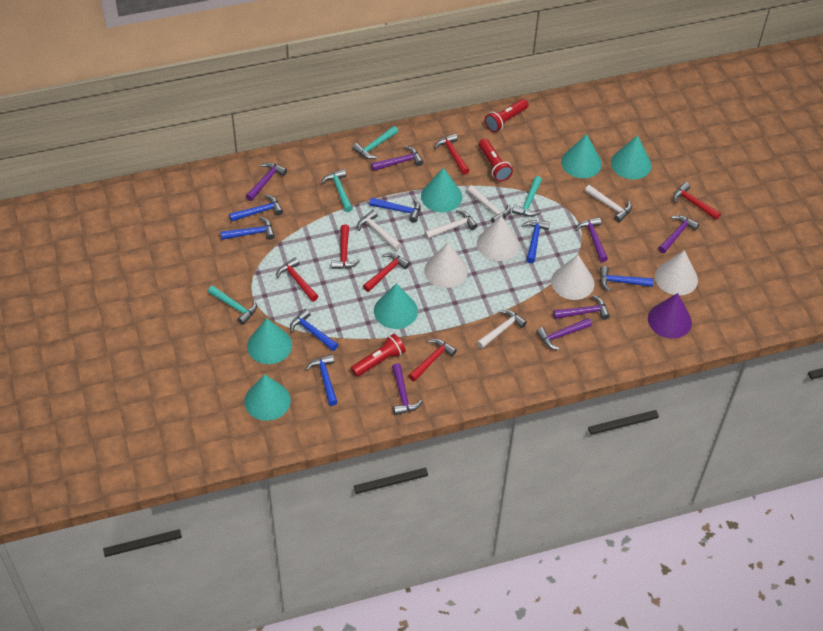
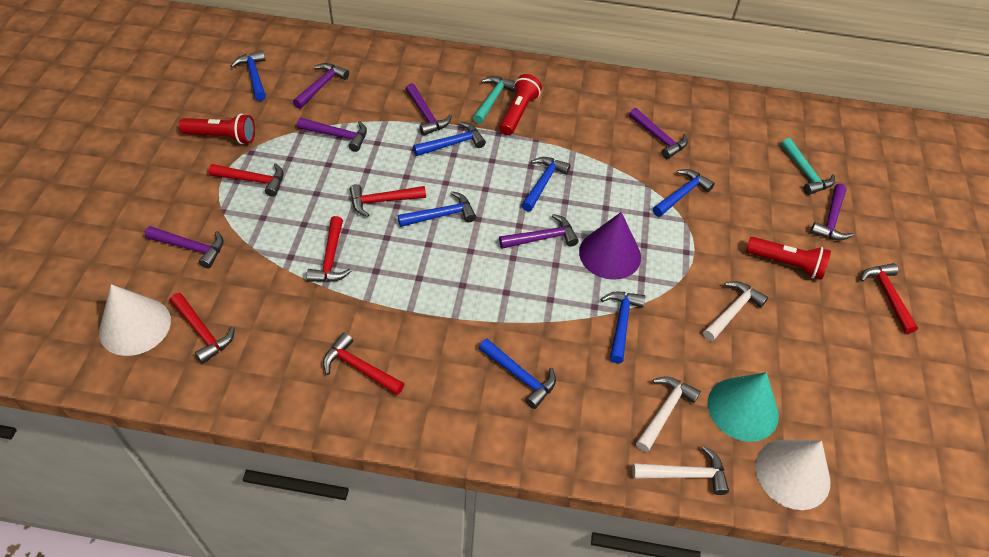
turquoise cone: [244,374,291,421] [247,318,292,364] [374,283,418,329] [421,168,462,213] [561,134,602,178] [611,135,652,179] = 6 -> [708,372,779,442] = 1
turquoise hammer: [208,286,257,325] [321,169,353,212] [352,126,398,159] [512,176,542,217] = 4 -> [473,76,515,124] [781,138,835,195] = 2
white cone: [424,243,468,288] [477,216,519,261] [551,255,594,300] [655,250,698,296] = 4 -> [99,284,171,356] [755,439,831,510] = 2
white hammer: [357,210,401,250] [424,210,478,239] [467,185,511,223] [477,310,527,349] [585,185,632,222] = 5 -> [632,446,729,495] [636,376,701,452] [703,281,768,341] = 3

